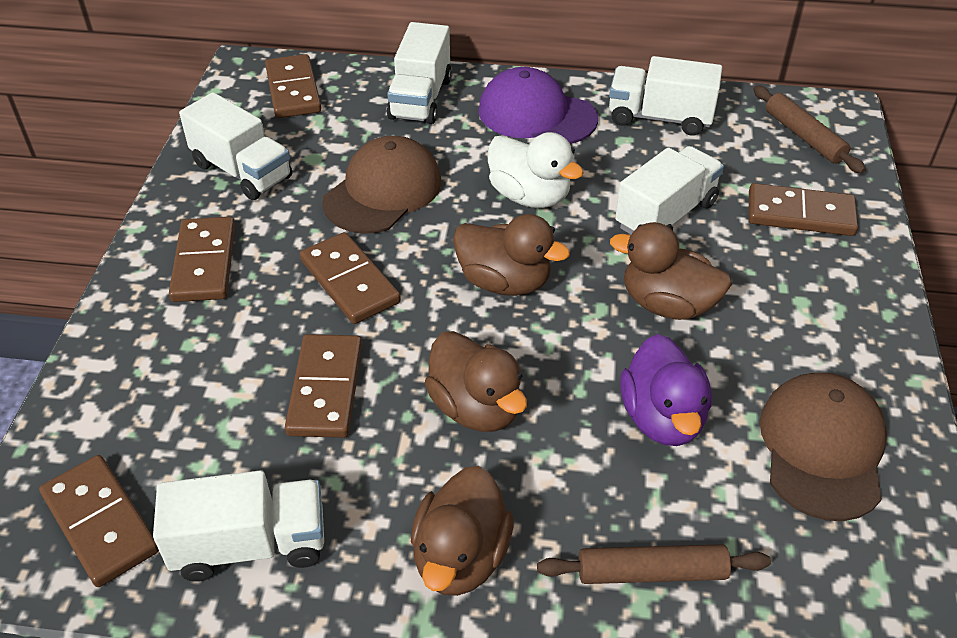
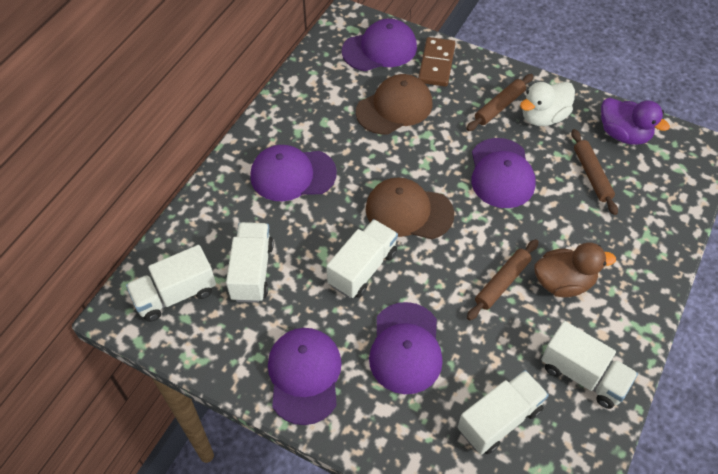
brown domino: [39,455,159,587] [169,217,236,302] [265,54,321,118] [285,334,362,438] [300,232,401,324] [749,183,858,236] = 6 -> [418,37,456,87] = 1
brown duck: [411,466,514,596] [425,331,527,432] [453,214,570,296] [610,222,732,320] = 4 -> [535,242,616,297] = 1
brown rolling pin: [537,544,771,584] [753,85,866,173] = 2 -> [466,74,534,131] [467,239,539,320] [571,129,618,215] = 3
purple cap: [478,67,598,144] = 1 -> [250,145,337,201] [268,328,342,425] [342,19,417,71] [369,302,443,394] [471,138,536,208] = 5

